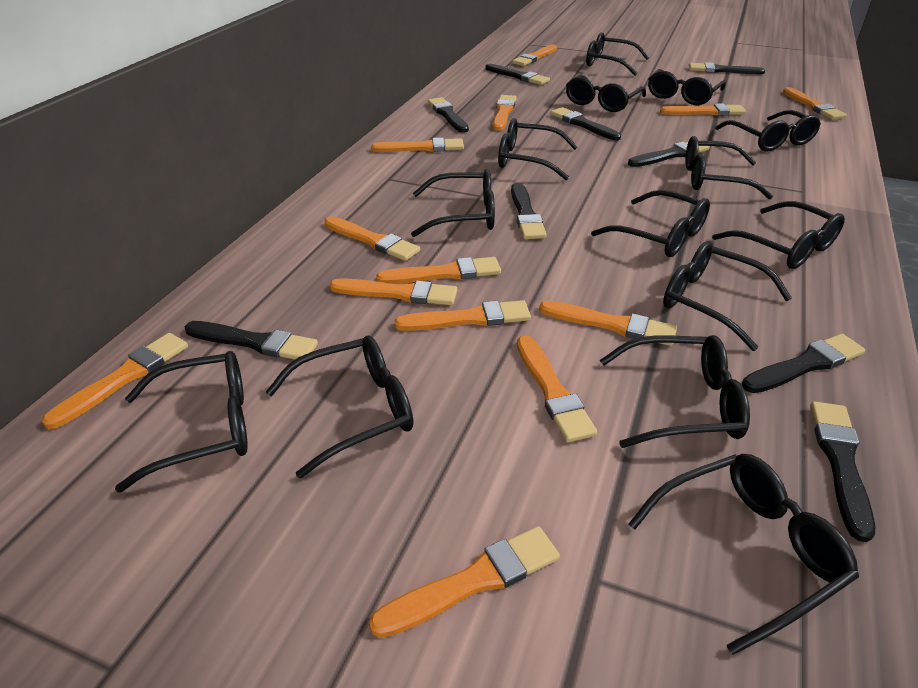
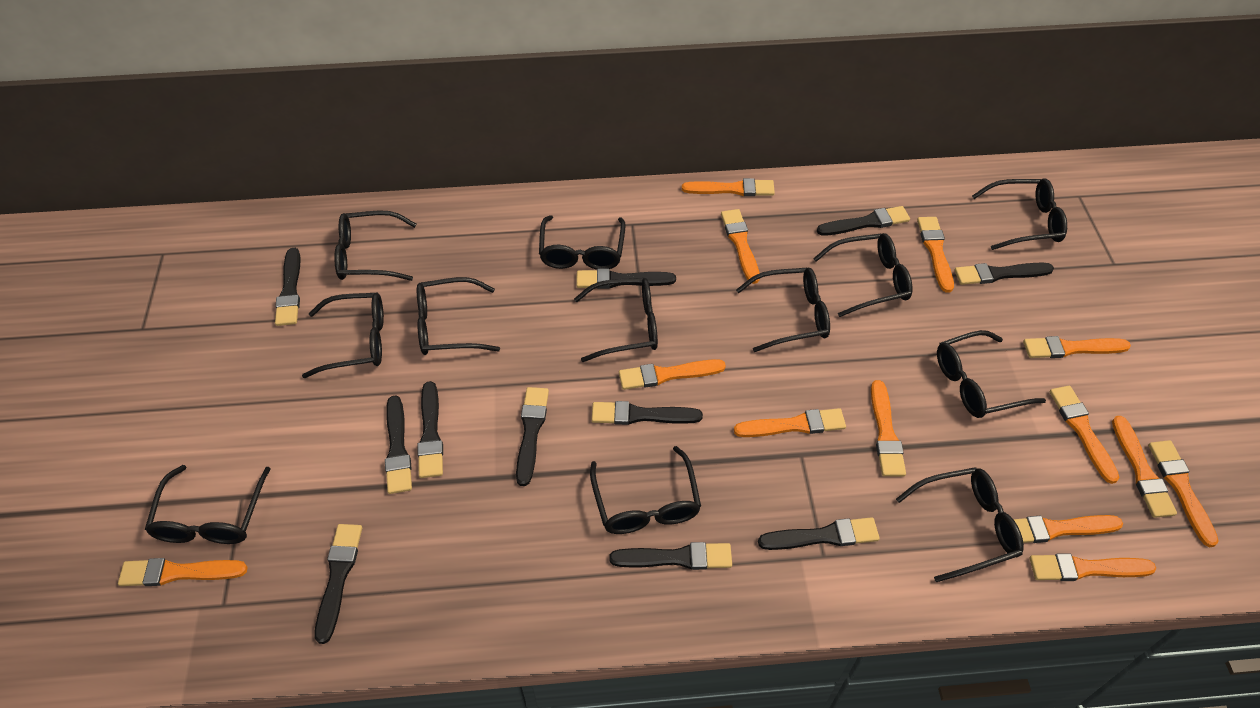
black brush: [185,321,318,359] [428,97,469,133] [486,64,550,85] [511,183,547,239] [551,107,621,140] [628,140,710,167] [689,62,765,74] [742,334,865,393] [810,401,875,542] = 9 -> [275,248,300,326] [315,524,362,644] [385,396,412,494] [417,381,443,478] [516,387,549,486] [576,269,676,289] [592,401,703,425] [609,542,732,570] [758,517,880,550] [817,206,910,236] [954,262,1054,285] = 11
black glasses: [115,351,248,492] [266,336,414,479] [411,169,495,237] [498,118,578,180] [566,75,646,112] [586,32,649,76] [591,190,710,257] [600,335,750,448] [628,454,859,655] [648,69,726,105] [663,241,792,351] [685,136,773,199] [712,201,845,269] [715,110,821,151] = 14 -> [145,465,270,544] [302,293,384,378] [334,210,417,281] [417,277,500,355] [539,215,626,270] [574,278,658,362] [590,446,701,534] [736,268,830,352] [813,233,913,317] [896,467,1024,582] [937,330,1046,418] [972,178,1067,250] = 12

